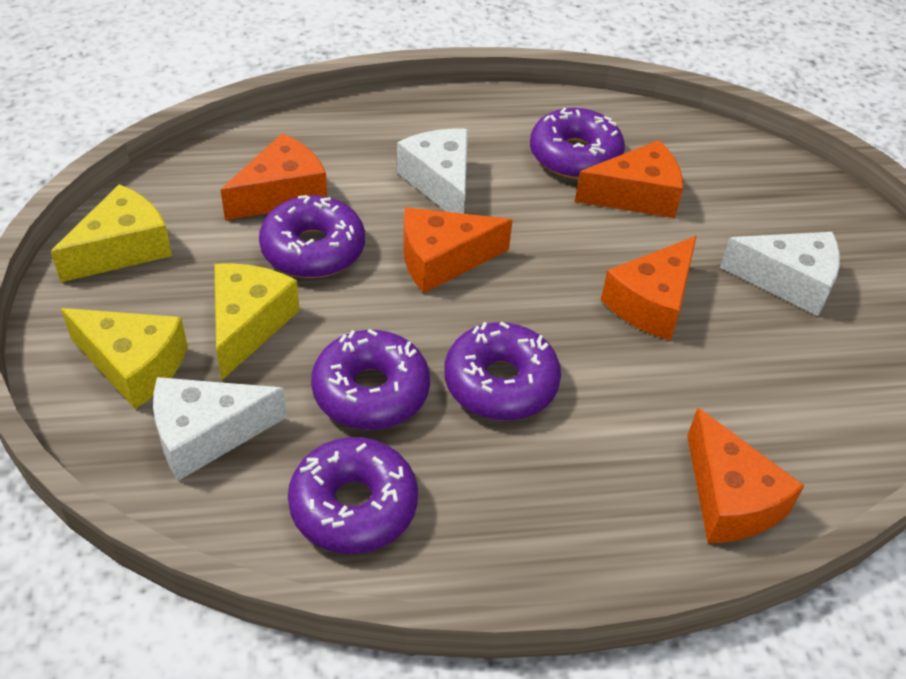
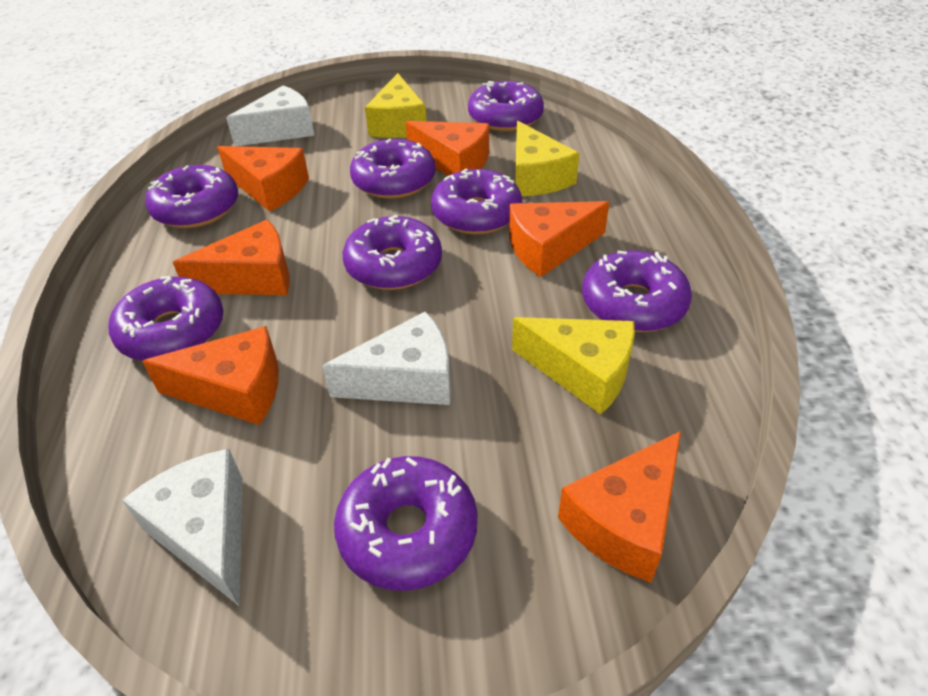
orange cheese: [220,133,327,220] [403,207,513,293] [575,140,683,218] [601,236,696,340] [687,408,804,543] = 5 -> [142,326,279,425] [173,220,289,295] [217,146,309,212] [405,121,489,176] [509,201,609,277] [558,431,681,582] = 6
purple donut: [259,195,365,278] [288,437,418,554] [311,329,430,430] [444,322,561,420] [530,108,625,179] = 5 -> [109,276,223,361] [145,165,238,228] [334,456,477,591] [342,215,442,290] [350,139,436,199] [431,169,522,235] [468,81,544,131] [582,250,692,332] = 8

